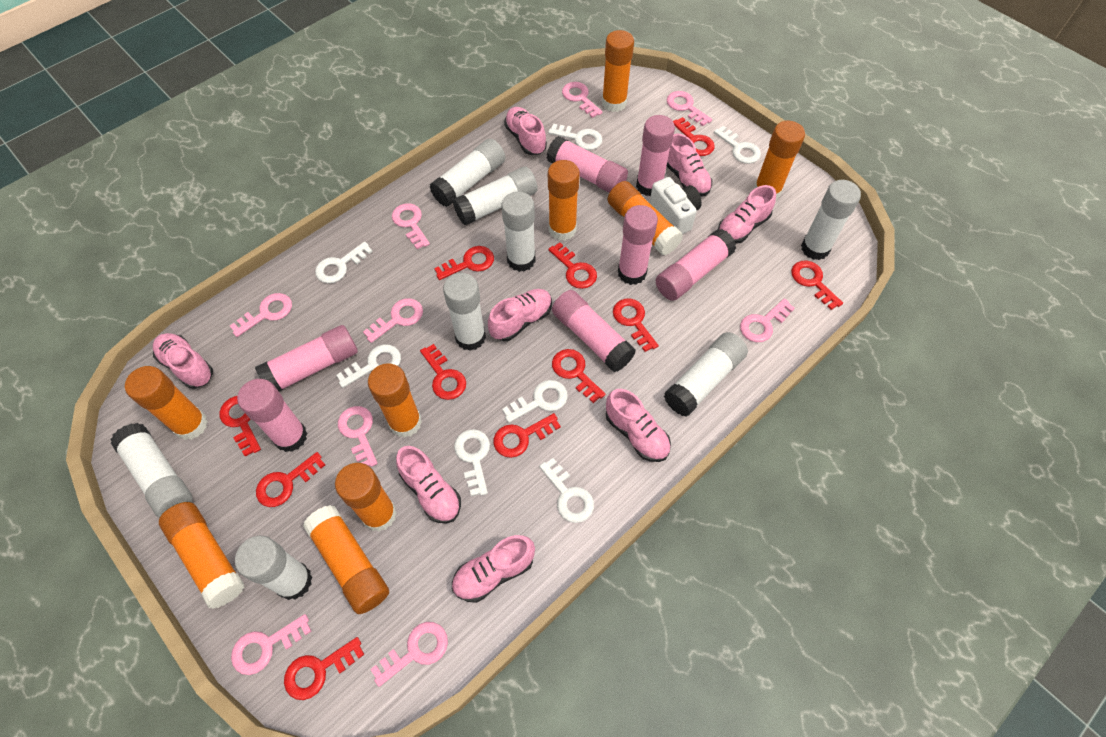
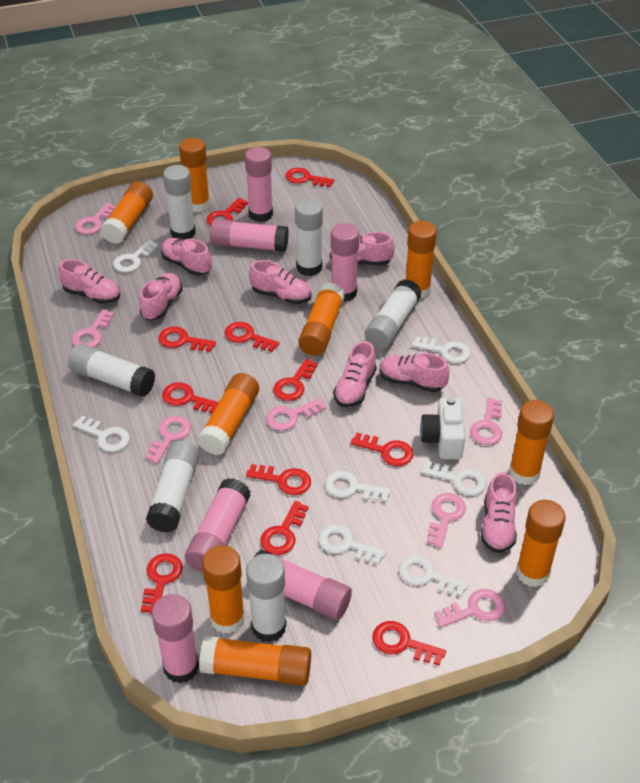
pink glue stick: [237,379,307,452] [255,325,358,391] [547,136,628,193] [552,290,636,372] [618,205,658,285] [636,115,675,196] [656,229,736,301] = 7 -> [151,594,199,683] [185,478,251,572] [210,219,289,252] [245,147,273,222] [253,550,352,620] [331,223,359,302] = 6
pink key: [230,293,292,337] [231,614,312,675] [338,406,378,467] [363,298,423,343] [370,622,448,687] [392,203,430,249] [562,82,603,118] [667,91,712,126] [740,298,795,342] = 9 -> [72,309,114,347] [75,203,116,234] [145,416,191,464] [266,398,326,431] [427,493,466,548] [434,589,505,628] [470,398,502,445] = 7
white glue stick: [110,423,193,518] [235,536,312,600] [430,139,505,207] [443,273,486,351] [453,167,538,225] [501,192,536,272] [664,332,748,417] [801,180,861,260] = 8 -> [68,344,155,397] [146,440,200,533] [163,165,196,239] [246,554,286,643] [295,199,323,276] [365,279,422,349] = 6

